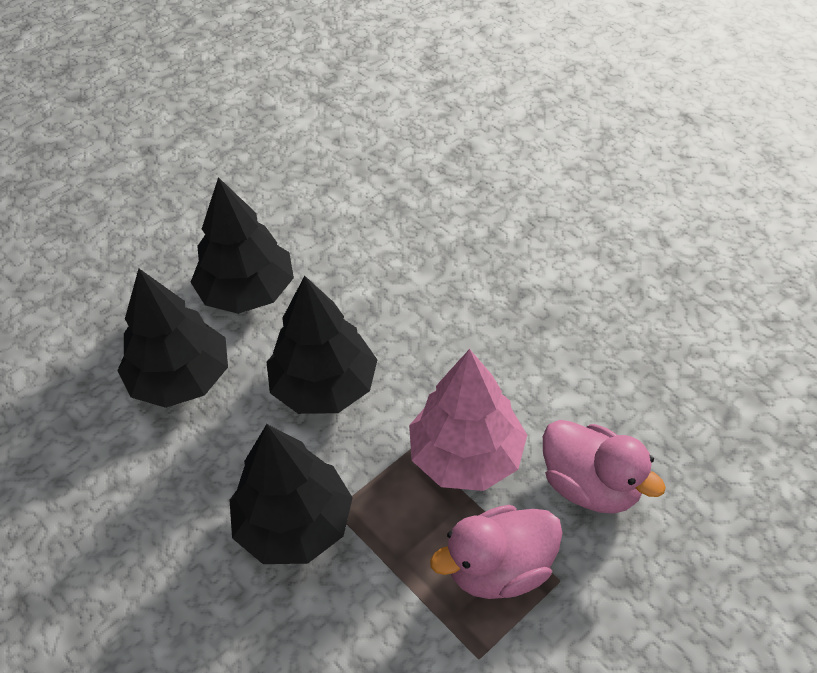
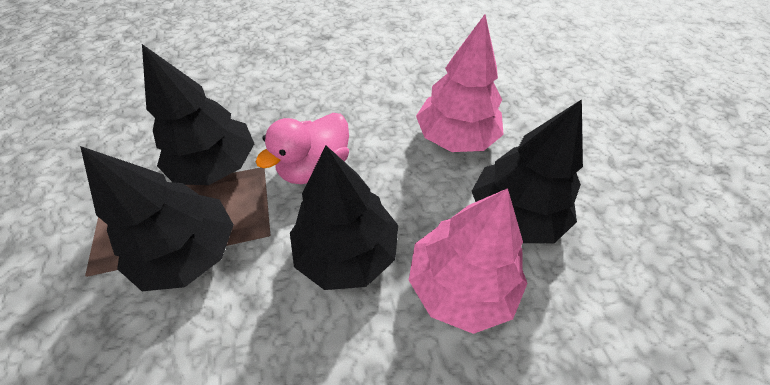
pink duck: [430,505,562,599] [543,420,666,514] = 2 -> [256,113,349,184] = 1
pink tree: [409,349,527,491] = 1 -> [409,188,528,334] [416,14,504,152] = 2

